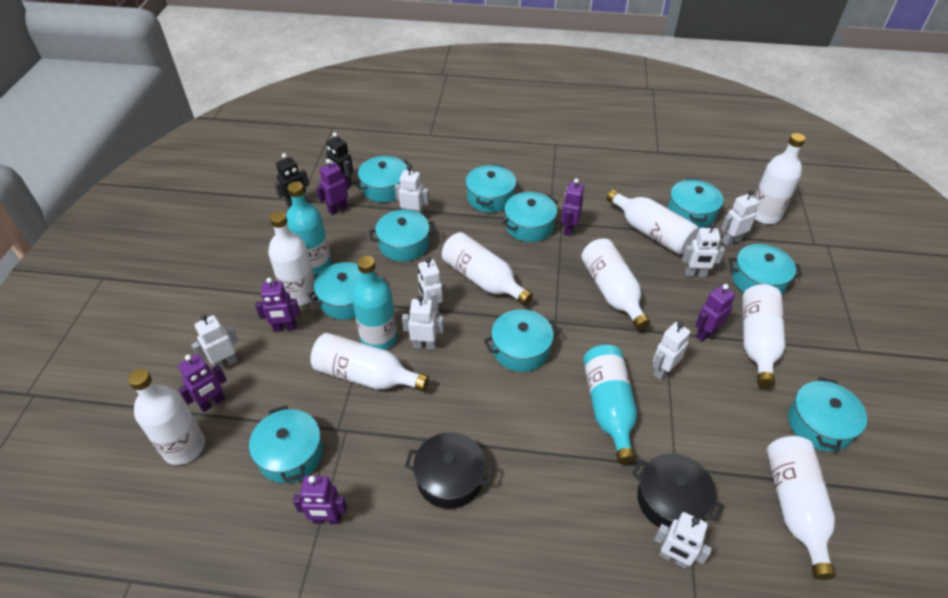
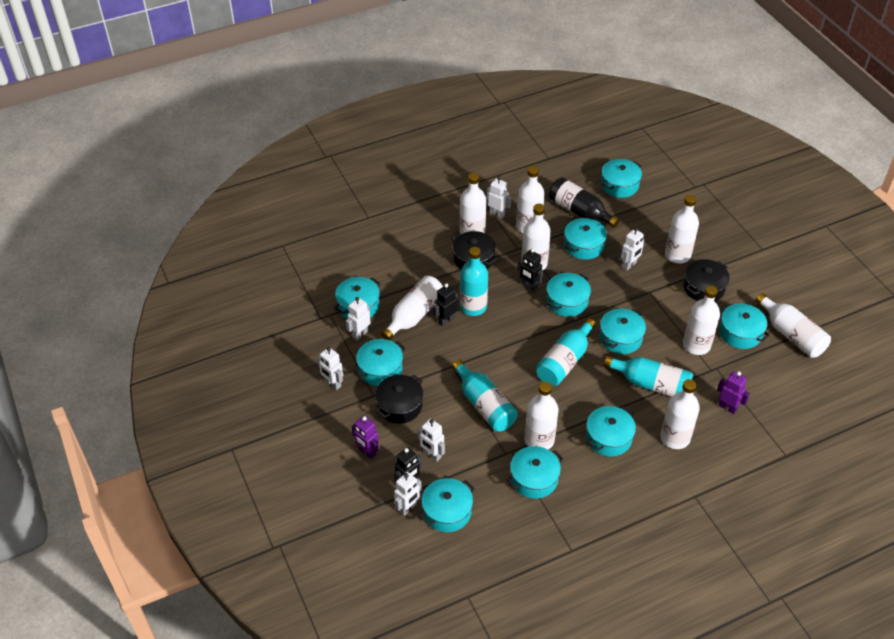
black bottle: none = 0 -> [549,177,619,228] = 1
black pot: [405,432,494,509] [632,453,723,528] = 2 -> [375,375,423,424] [451,231,497,270] [684,259,730,302] = 3
black robot: [274,153,309,208] [326,132,353,187] = 2 -> [394,447,422,483] [433,283,458,327] [517,249,543,291] = 3
purple robot: [178,354,227,412] [255,278,300,332] [293,476,347,524] [316,159,349,215] [561,178,584,236] [696,284,735,342] = 6 -> [352,416,379,459] [717,371,750,414] = 2
turquoise bottle: [286,182,331,275] [352,256,397,350] [583,344,637,464] = 3 -> [452,360,518,432] [460,247,488,316] [536,318,596,386] [604,356,693,397] = 4
white robot: [192,315,239,369] [395,166,429,215] [402,296,444,349] [418,257,443,315] [653,322,691,380] [654,512,712,569] [682,223,725,277] [721,190,759,246] = 8 -> [317,347,343,390] [346,297,371,340] [394,472,422,516] [417,418,445,462] [486,176,511,219] [621,228,645,271] = 6

